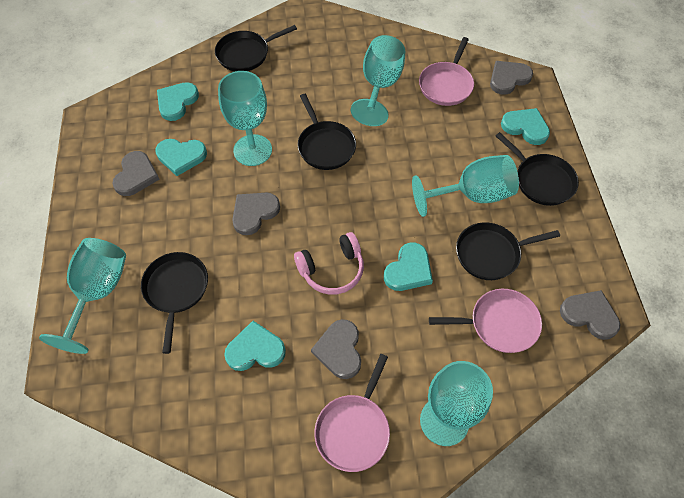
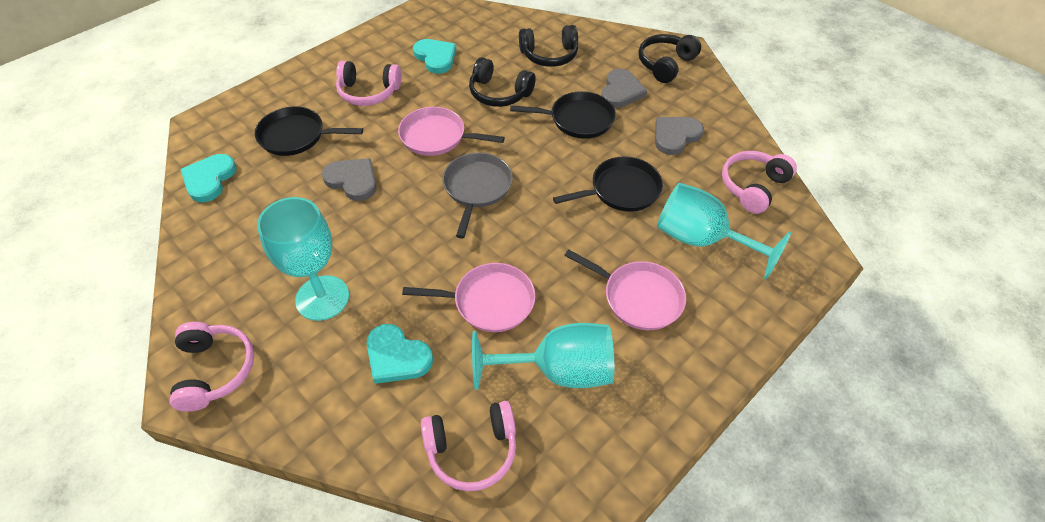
black headphones: none = 0 -> [469,57,536,107] [519,25,578,67] [638,34,701,83] = 3
black pan: [141,252,208,354] [215,25,297,72] [298,94,356,170] [456,222,560,280] [496,132,579,206] = 5 -> [255,106,363,156] [510,91,616,139] [553,156,663,212] = 3
grey heart: [112,151,160,196] [232,193,280,235] [311,319,361,379] [490,61,533,95] [560,290,620,340] = 5 -> [322,158,376,201] [601,69,647,108] [655,117,704,155] = 3
grey pan: none = 0 -> [442,153,513,239] = 1
pink headphones: [294,232,364,295] = 1 -> [170,322,254,412] [336,61,401,106] [421,401,516,491] [722,151,797,214] = 4
turquoise goblet: [39,238,126,354] [218,71,272,166] [351,35,405,126] [412,155,519,217] [420,361,493,446] = 5 -> [257,197,349,321] [472,323,614,390] [657,183,791,279] = 3
turquoise heart: [156,139,207,176] [157,82,199,121] [224,321,286,371] [384,242,433,291] [501,108,550,145] = 5 -> [180,154,237,202] [366,324,433,384] [413,39,457,74] = 3

